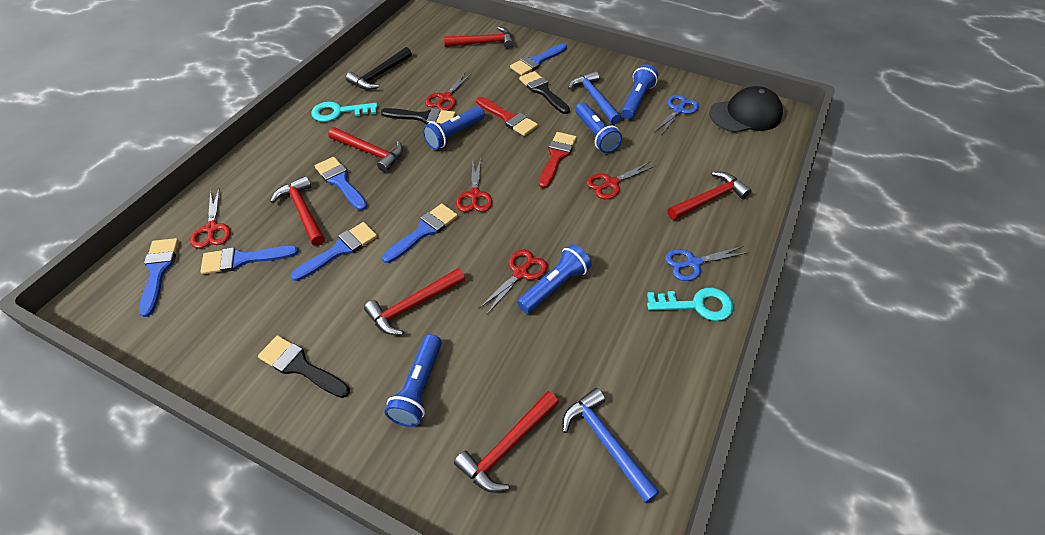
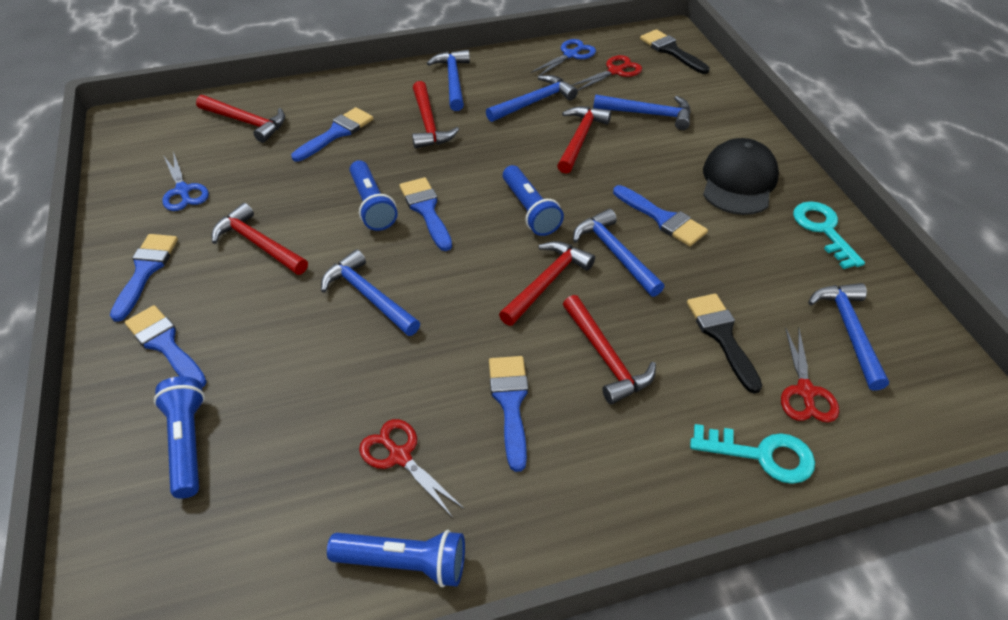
black brush: [258,335,350,398] [381,108,456,125] [519,71,570,114] = 3 -> [640,29,710,74] [687,293,762,394] = 2
black hammer: [346,47,412,90] = 1 -> none = 0
blue flashlight: [384,334,442,427] [423,106,485,150] [517,244,592,313] [575,102,622,153] [621,64,658,119] = 5 -> [154,376,205,499] [327,530,465,587] [350,160,398,231] [503,165,564,236] = 4
blue hammer: [562,388,660,503] [568,71,621,124] = 2 -> [321,249,420,336] [427,50,470,111] [486,75,578,122] [573,209,665,297] [593,94,691,130] [808,283,889,391] = 6
red brush: [476,97,538,136] [539,132,577,189] = 2 -> none = 0
red scissors: [190,188,231,249] [425,73,472,111] [456,158,492,212] [479,250,548,314] [586,162,655,199] = 5 -> [359,419,464,518] [572,55,642,91] [781,327,839,422] = 3

